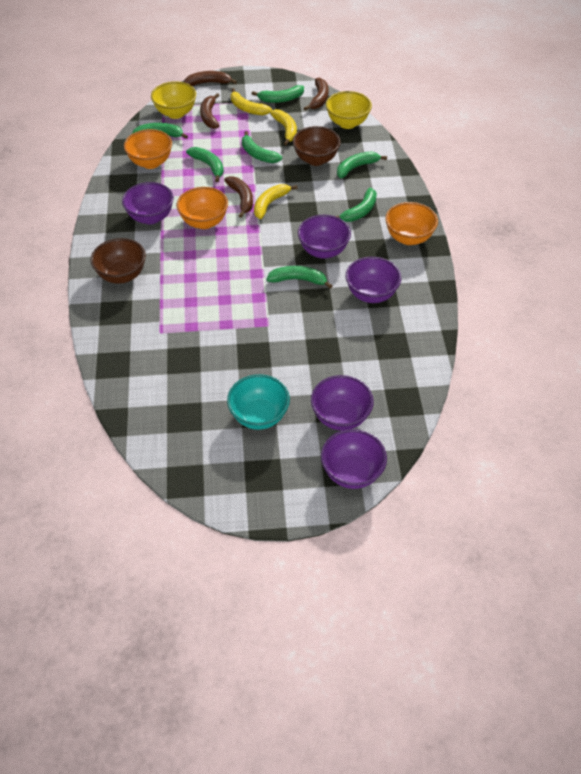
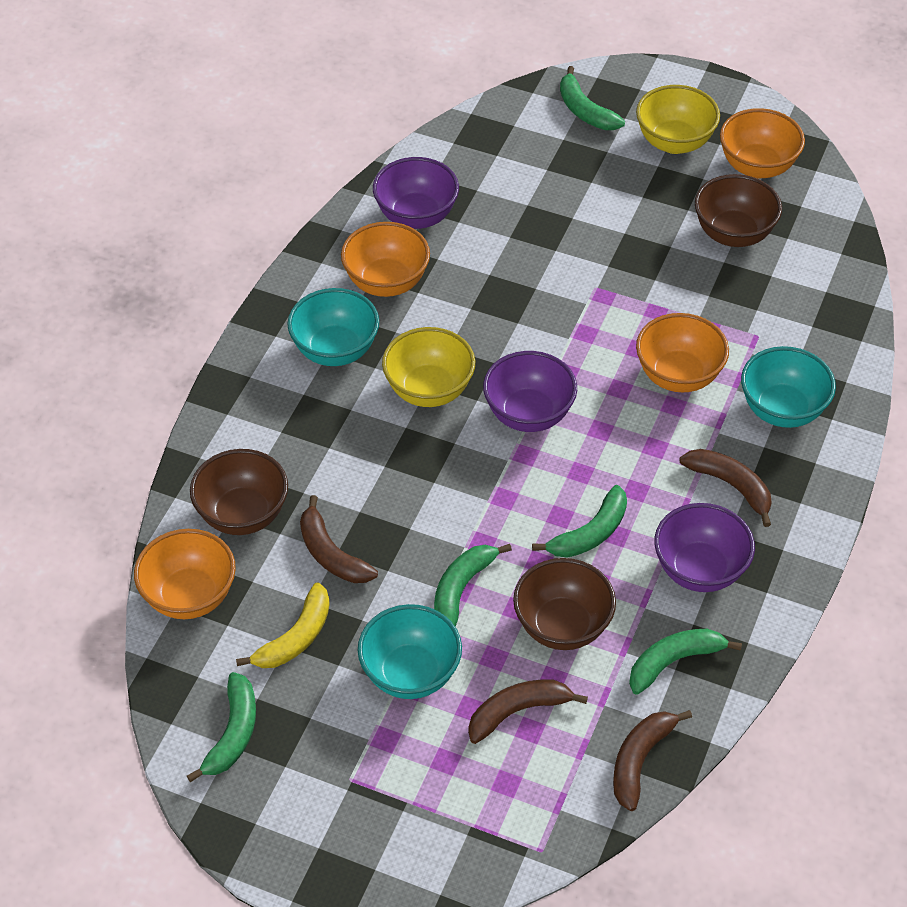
brown bowl: [91,238,146,284] [293,126,341,166] = 2 -> [190,449,288,535] [513,558,616,650] [695,174,782,247] = 3
green banana: [132,123,188,139] [186,147,224,182] [242,131,282,163] [252,85,304,103] [266,266,332,288] [335,188,377,222] [337,151,387,178] = 7 -> [187,672,256,782] [434,544,512,627] [532,485,627,558] [560,66,625,130] [629,629,742,695] = 5
orange bowl: [124,129,172,169] [176,187,228,229] [385,202,438,245] = 3 -> [134,529,236,619] [341,222,430,297] [636,313,729,393] [720,108,805,178] = 4
purple bowl: [122,182,174,224] [298,215,351,259] [311,375,374,431] [321,429,387,489] [346,257,401,303] = 5 -> [373,157,459,229] [483,351,577,432] [654,503,755,592] = 3
turquoise bowl: [227,374,290,430] = 1 -> [287,288,379,366] [358,604,462,699] [741,346,836,428] = 3
yellow banana: [231,88,272,115] [254,184,298,219] [270,109,297,145] = 3 -> [236,582,330,668] = 1

